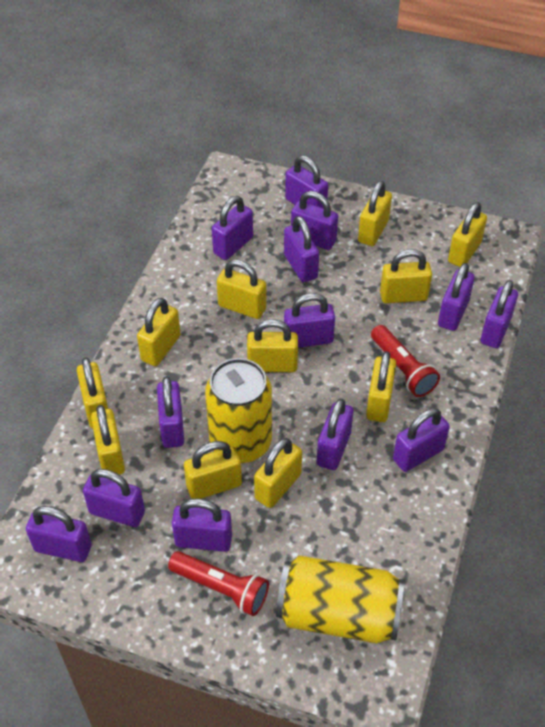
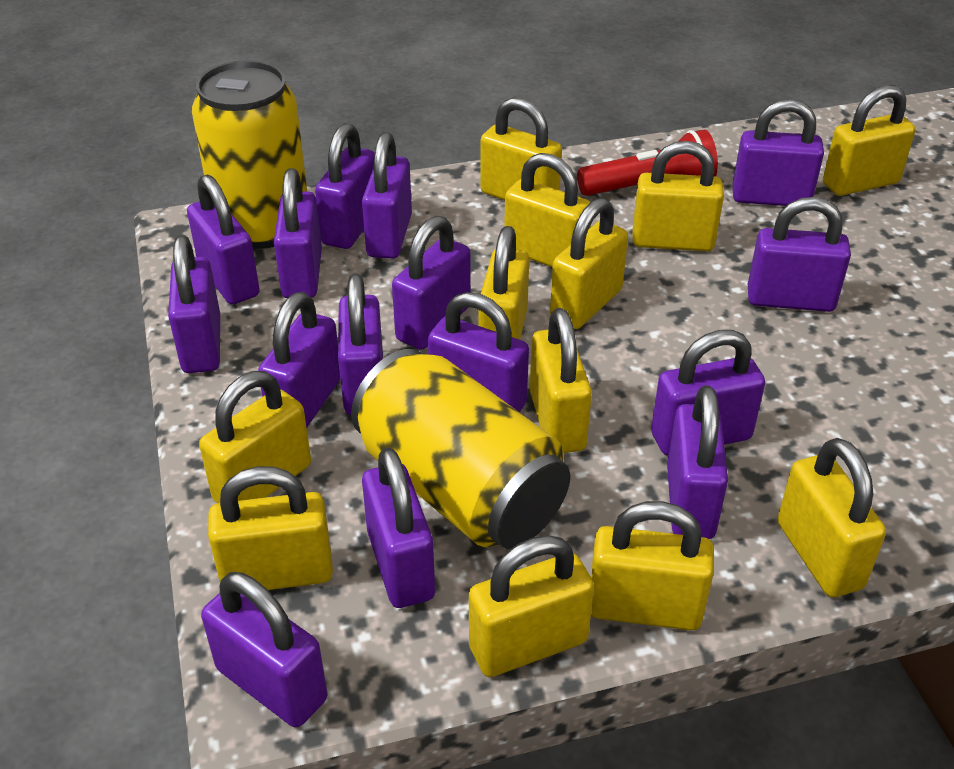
purple padlock: [26,506,92,562] [83,469,145,527] [157,376,184,448] [172,499,232,552] [212,196,253,260] [284,216,319,282] [284,293,335,348] [285,155,328,208] [291,191,338,250] [317,399,353,470] [393,408,450,472] [438,263,475,331] [481,280,518,348] = 13 -> [168,235,220,373] [187,174,260,304] [201,572,327,727] [258,292,340,427] [274,168,322,298] [315,123,375,249] [338,273,383,415] [362,132,412,259] [362,447,435,608] [392,216,471,350] [428,292,529,412] [651,330,765,455] [667,385,728,539] [732,99,824,206] [748,197,851,312] = 15
red flashlight: [168,551,269,616] [371,325,440,397] = 2 -> [577,129,718,196] = 1
yellow padlock: [77,357,108,428] [91,405,125,475] [137,298,181,366] [184,441,242,499] [217,259,266,319] [247,319,298,372] [254,438,302,508] [358,181,392,246] [366,351,396,422] [380,249,432,303] [448,202,487,267] = 11 -> [199,371,311,503] [208,466,333,590] [469,535,594,677] [478,226,529,340] [480,97,562,200] [504,153,591,267] [530,308,592,453] [550,198,628,329] [591,501,714,630] [633,141,724,251] [777,438,886,597] [823,85,916,196] = 12

